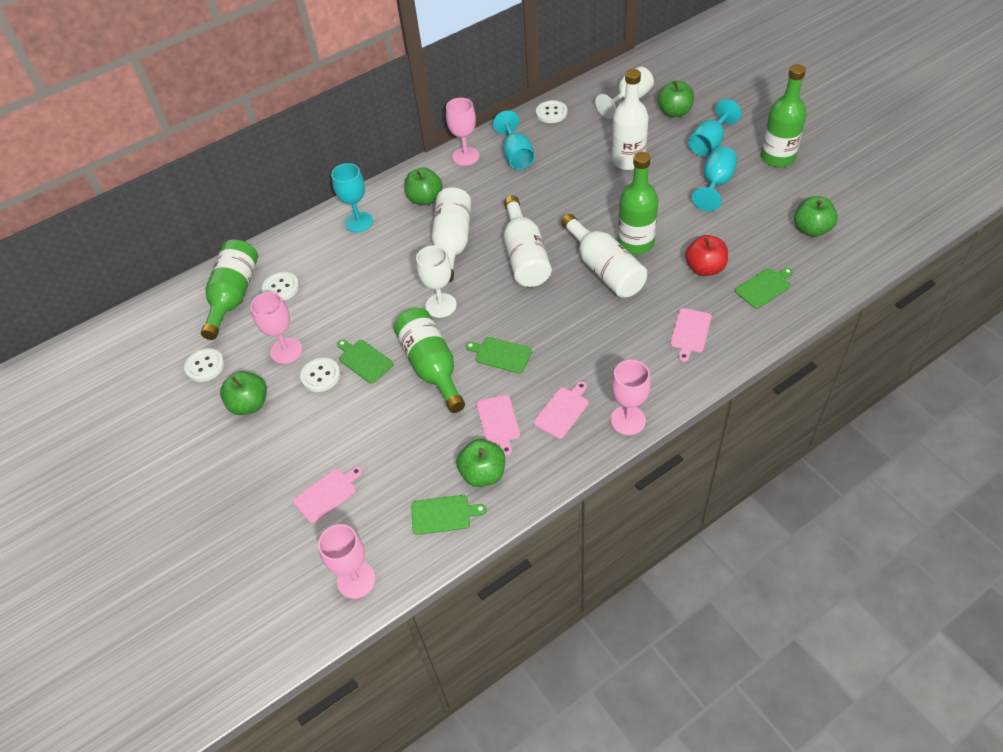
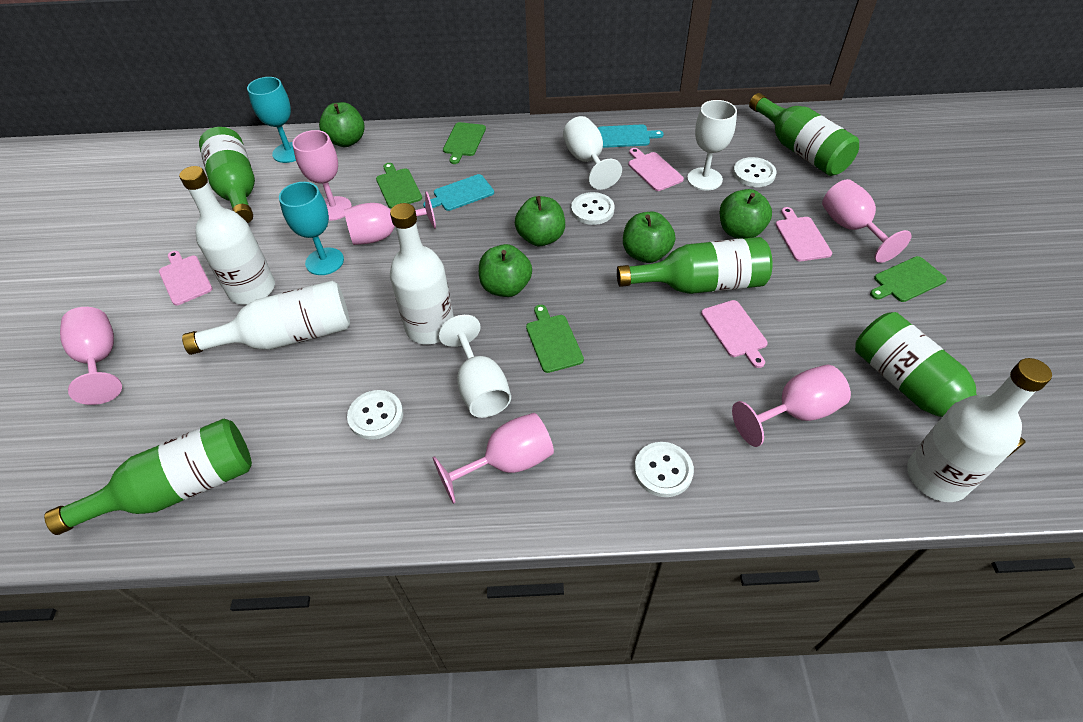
green bottle: [201,239,258,340] [394,308,465,413] [618,152,658,255] [761,64,806,167] = 4 -> [44,418,252,535] [199,127,255,223] [617,237,772,294] [749,93,859,176] [855,312,1026,457] = 5
pink goblet: [250,292,302,364] [318,524,376,599] [446,98,479,166] [610,360,651,435] = 4 -> [60,307,122,405] [292,130,352,221] [344,192,436,245] [433,413,554,504] [732,365,851,447] [822,179,912,263] = 6
red apple: [685,235,728,276] = 1 -> none = 0
turquoise cutting board: none = 0 -> [423,174,494,211] [598,124,664,148] = 2
turquoise goblet: [331,163,373,233] [493,110,535,170] [688,99,741,157] [692,146,737,211] = 4 -> [247,77,296,163] [279,182,344,275] = 2
white goblet: [416,245,457,318] [595,66,654,119] = 2 -> [438,315,511,418] [563,116,622,190] [687,100,737,190] = 3

